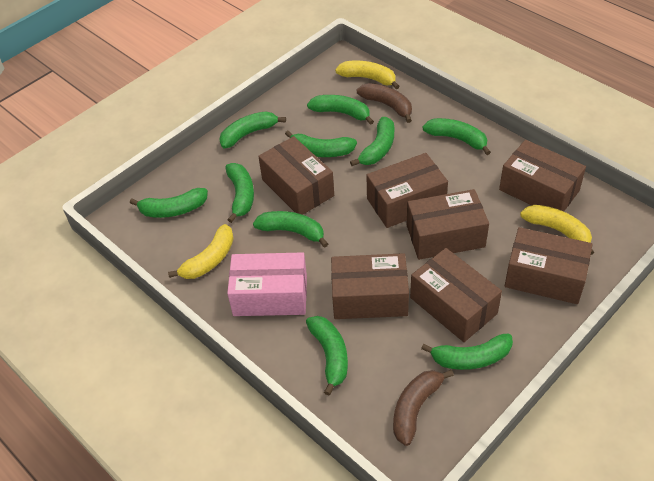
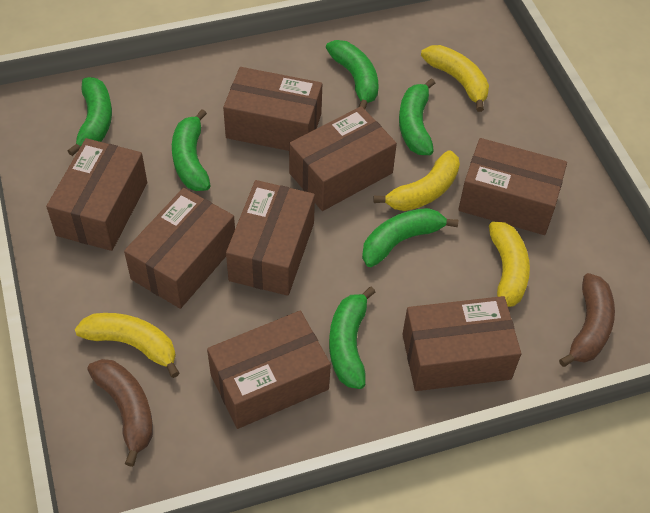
brown box: [258,136,334,215] [331,253,409,319] [366,153,448,228] [407,189,489,260] [410,248,502,342] [499,140,586,211] [505,227,593,304] = 7 -> [46,138,147,251] [124,188,235,309] [207,311,331,429] [223,67,322,151] [226,180,315,296] [289,106,397,211] [402,296,521,391] [458,138,567,235] = 8
green banana: [130,188,208,218] [219,111,286,148] [225,163,254,223] [253,211,328,248] [285,131,357,157] [306,316,348,396] [307,95,374,125] [350,117,394,166] [421,334,513,370] [422,118,491,155] = 10 -> [68,77,112,156] [172,109,211,191] [326,40,378,110] [329,287,375,389] [362,208,458,267] [399,78,435,155] = 6
pink box: [227,252,307,316] = 1 -> none = 0
yellow banana: [168,224,234,279] [335,61,400,89] [520,205,594,255] = 3 -> [75,313,179,378] [373,150,460,211] [421,45,489,112] [489,222,530,307] = 4

